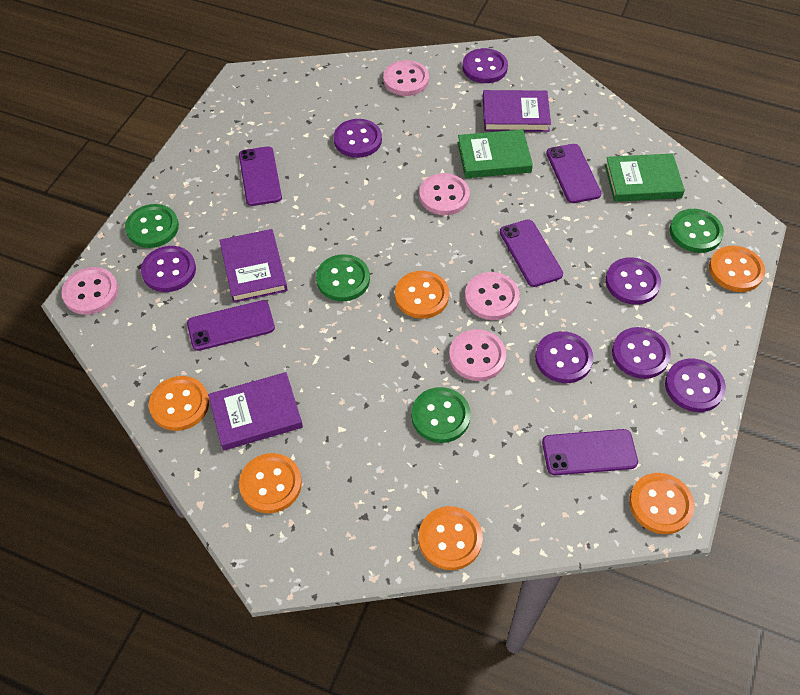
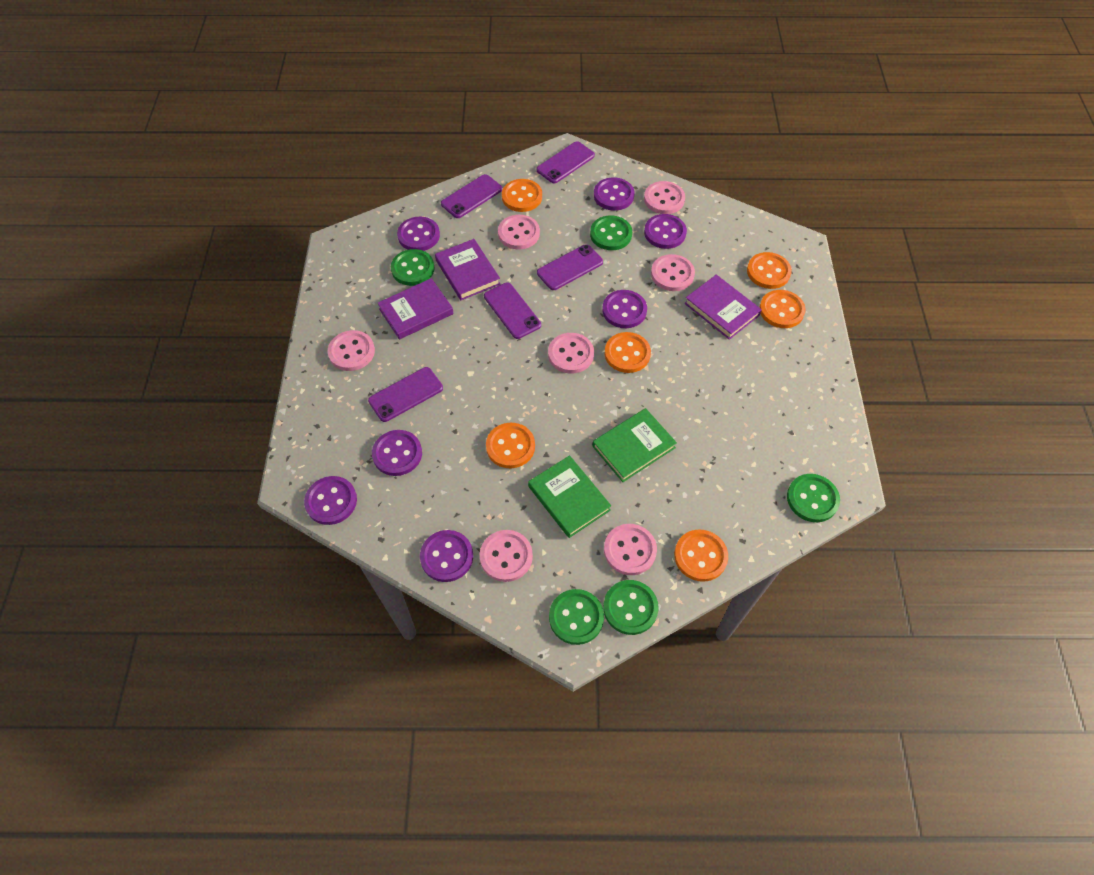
green button: [125,204,179,248] [316,254,370,301] [411,387,471,443] [670,209,724,253] = 4 -> [391,249,435,286] [549,589,604,645] [590,216,632,250] [603,580,659,635] [787,474,840,522] = 5
pink button: [61,267,118,315] [383,60,429,96] [419,173,470,215] [449,329,506,381] [465,272,520,320] = 5 -> [328,330,375,371] [480,530,533,582] [498,215,540,249] [548,333,594,373] [604,524,657,575] [644,181,685,214] [651,254,695,291] = 7

